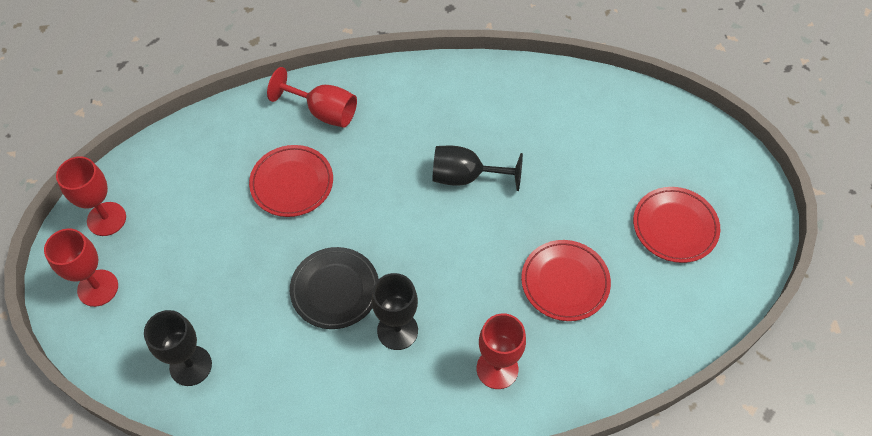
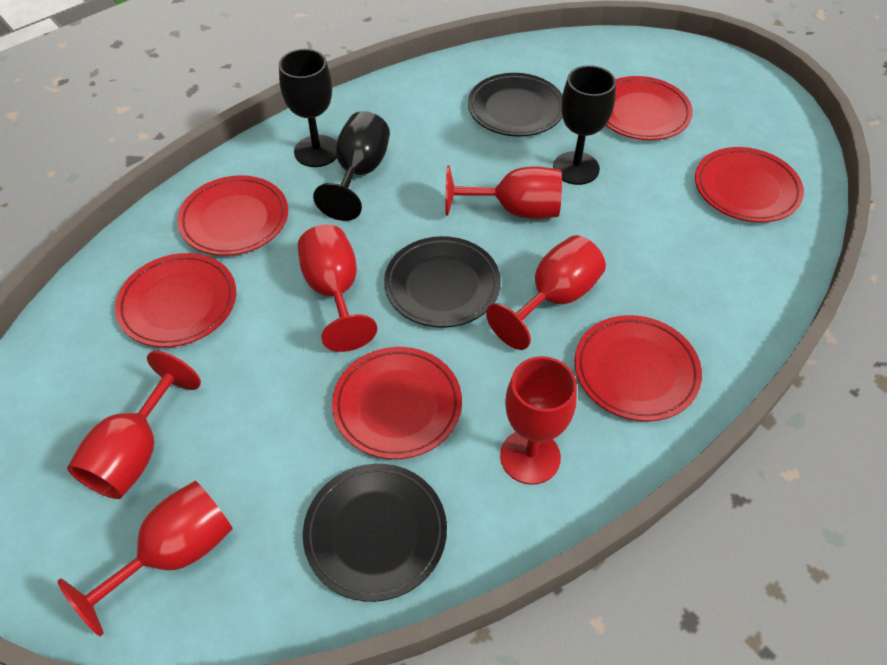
black plate: [290,247,379,329] = 1 -> [303,464,447,602] [384,236,501,328] [468,73,562,137] = 3
red goblet: [44,228,118,307] [56,156,126,236] [267,67,357,128] [477,313,526,389] = 4 -> [57,481,233,636] [67,351,201,499] [298,225,377,352] [446,165,562,219] [486,235,606,350] [500,356,577,485] = 6
red plate: [249,145,333,217] [521,240,611,321] [633,187,720,263] = 3 -> [115,253,236,347] [177,175,288,256] [332,347,462,459] [574,315,702,421] [606,76,693,140] [695,147,804,222] = 6

